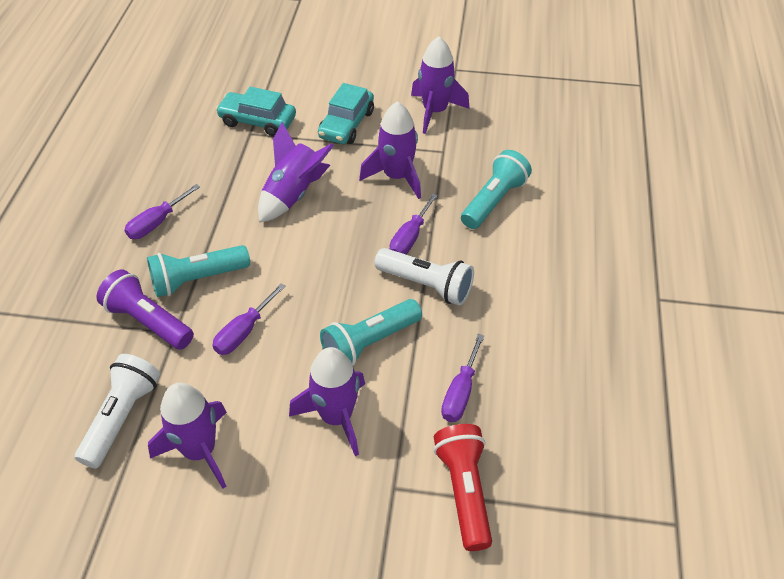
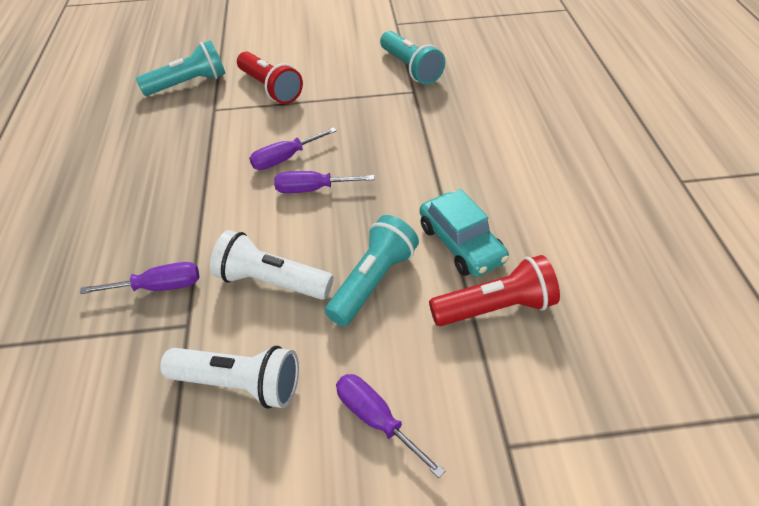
purple flashlight: [96,269,194,350] = 1 -> none = 0
purple rocket: [148,383,227,488] [258,122,334,222] [289,347,365,456] [359,101,421,199] [411,37,470,134] = 5 -> none = 0
red flashlight: [434,424,492,551] = 1 -> [237,51,303,104] [429,255,560,326] = 2
turquoise car: [216,87,296,136] [318,83,374,144] = 2 -> [420,189,509,277] = 1

